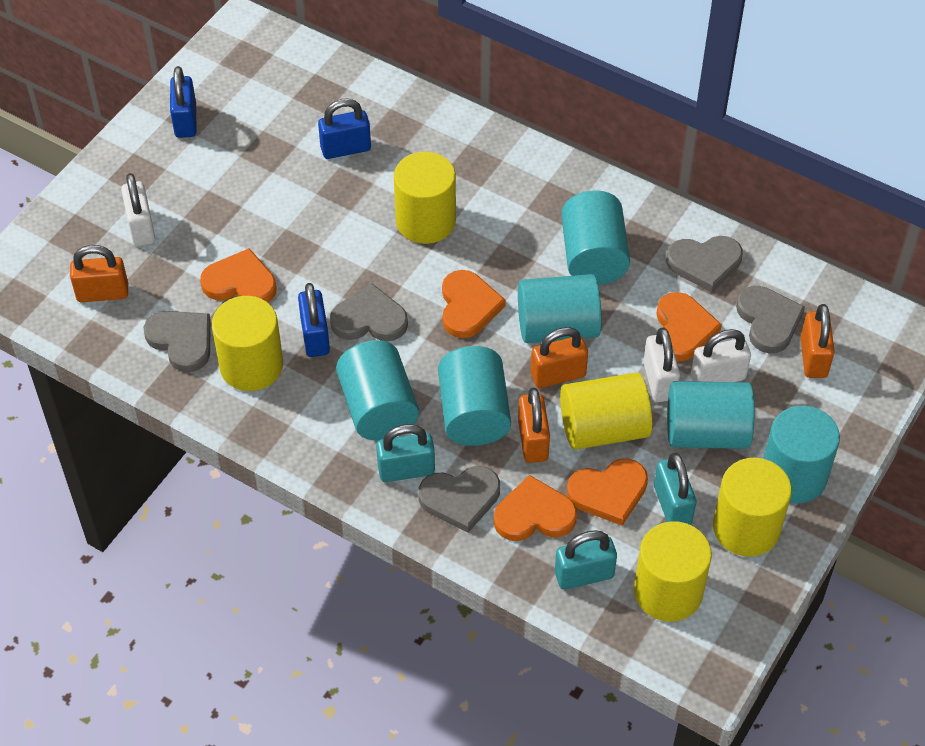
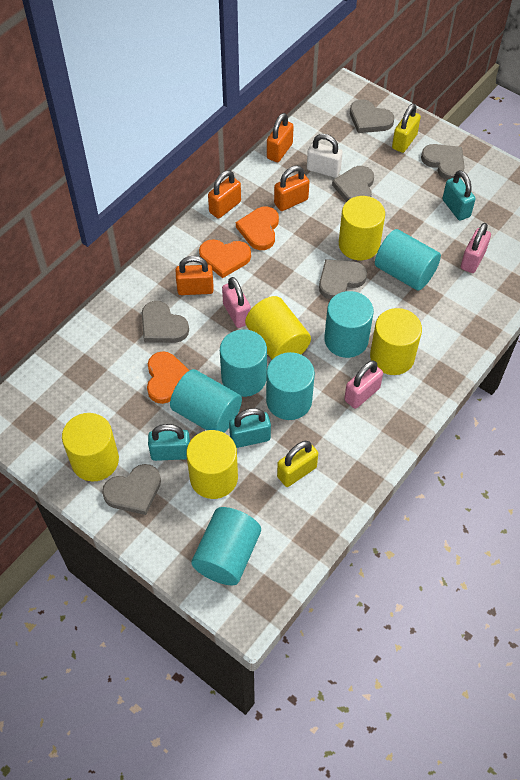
blue padlock: [170,66,196,138] [298,283,330,357] [318,98,371,159] = 3 -> none = 0
grey heart: [144,311,211,372] [330,284,408,341] [418,466,500,533] [667,236,743,292] [736,286,805,353] = 5 -> [102,464,161,515] [142,301,189,343] [319,259,367,300] [332,166,374,202] [350,99,394,133] [421,144,465,180] = 6
orange heart: [200,248,277,302] [442,270,506,338] [494,475,577,541] [567,458,648,526] [656,292,722,361] = 5 -> [147,351,189,404] [199,239,251,278] [236,206,279,250] = 3
pink padlock: none = 0 -> [222,277,251,328] [344,360,383,409] [461,223,491,273] = 3
white padlock: [121,173,155,246] [643,327,680,402] [691,329,751,382] = 3 -> [307,134,343,178] = 1
yellow padlock: none = 0 -> [277,441,318,487] [392,104,421,153] = 2

